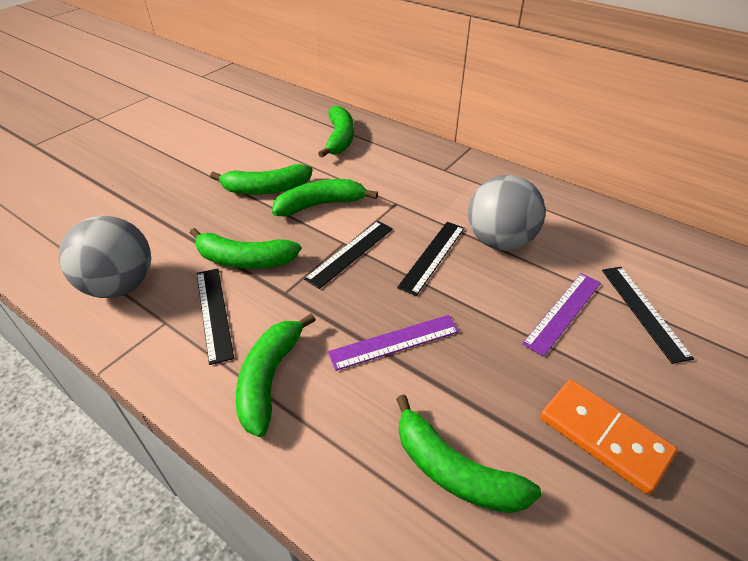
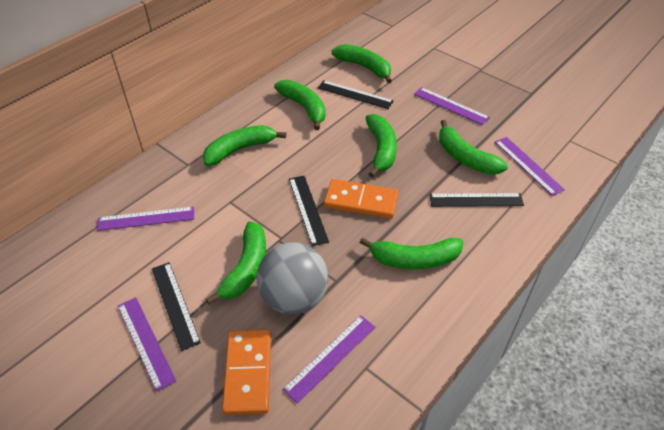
green banana: [190,228,301,269] [210,164,313,195] [236,313,316,437] [272,179,378,217] [318,106,354,158] [396,395,541,513] = 6 -> [203,125,286,166] [206,221,266,305] [274,80,326,130] [332,44,392,84] [360,237,463,269] [366,114,397,177] [439,120,508,174] = 7
grey ball: [59,216,151,298] [468,175,546,250] = 2 -> [257,242,328,314] = 1
orange domino: [540,379,677,495] = 1 -> [222,330,271,415] [324,179,398,219] = 2
purple ruler: [328,315,459,371] [522,273,601,357] = 2 -> [97,206,194,231] [118,297,176,392] [283,315,375,404] [414,87,490,125] [495,137,565,196] = 5

